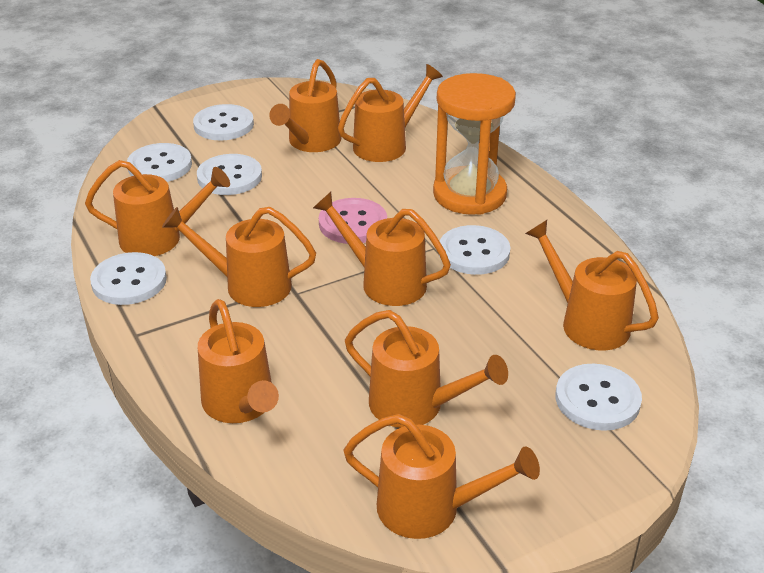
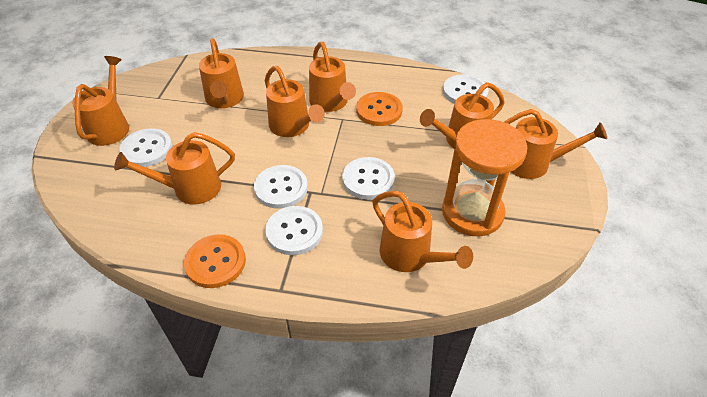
orange button: none = 0 -> [184,234,246,288] [356,92,403,126] = 2
orange watering can: [85,160,230,256] [162,207,316,307] [198,299,279,423] [269,59,341,152] [313,192,451,306] [338,64,443,162] [343,414,540,539] [345,310,508,428] [525,220,659,350] = 9 -> [72,56,129,146] [114,132,235,205] [199,38,244,108] [265,66,325,137] [309,42,356,112] [373,191,473,272] [420,82,505,149] [504,109,607,179] = 8
pink button: [319,198,387,244] = 1 -> none = 0
white button: [90,252,167,305] [127,143,192,182] [193,104,254,141] [197,154,262,195] [439,225,511,275] [556,364,642,431] = 6 -> [119,128,172,167] [254,165,308,209] [265,206,323,255] [342,157,395,200] [443,74,489,104] = 5

